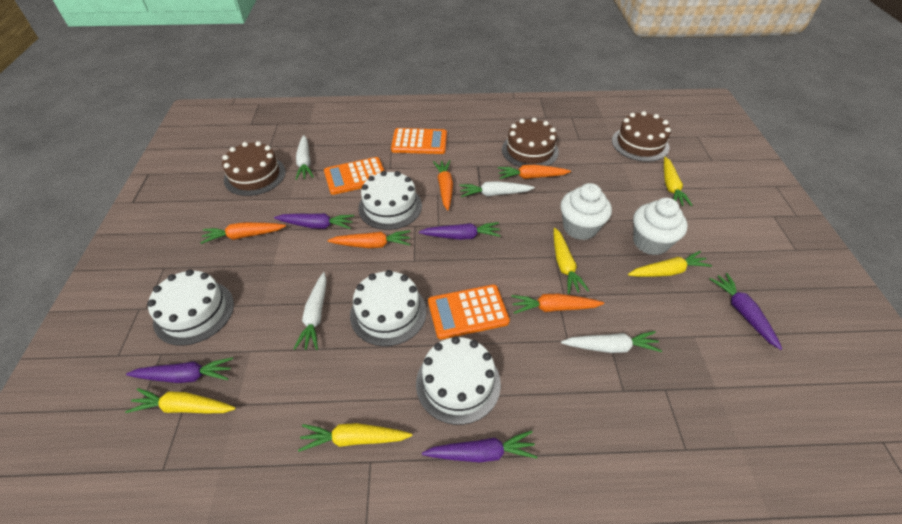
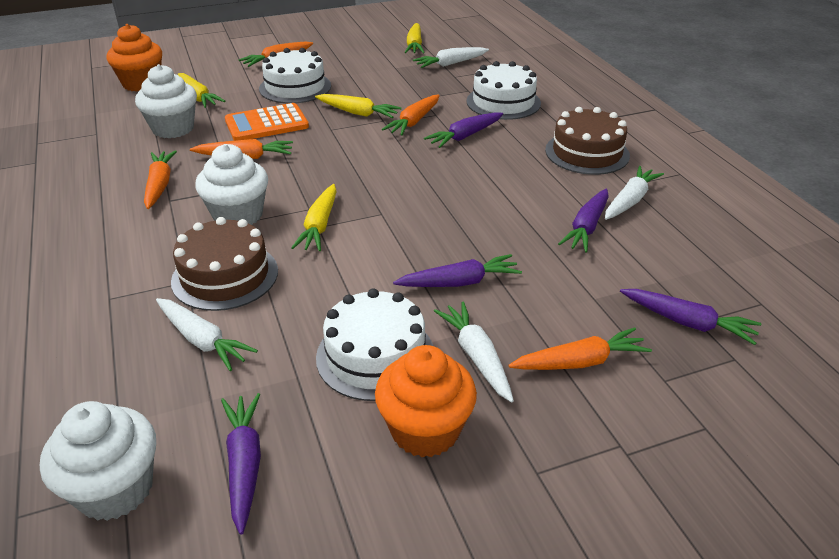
brown cake: [222,141,285,196] [502,118,559,167] [612,111,671,162] = 3 -> [171,217,278,311] [545,107,630,175] = 2
orange calculator: [324,157,385,195] [391,128,447,154] [428,285,510,339] = 3 -> [225,103,309,141] = 1
orange cupcake: none = 0 -> [107,24,162,92] [375,345,477,457] = 2
white cake: [147,269,234,346] [350,270,426,346] [358,171,422,230] [416,336,501,425] = 4 -> [259,48,331,103] [316,288,433,401] [466,61,541,120] = 3
white cupcake: [560,183,612,240] [633,198,688,255] = 2 -> [40,401,156,521] [135,64,197,138] [195,144,268,225] = 3
yellow carrot: [125,388,236,413] [298,423,412,452] [554,228,589,294] [628,251,712,277] [664,157,693,206] = 5 -> [178,73,225,108] [291,184,337,251] [315,94,402,118] [405,23,425,53] = 4

